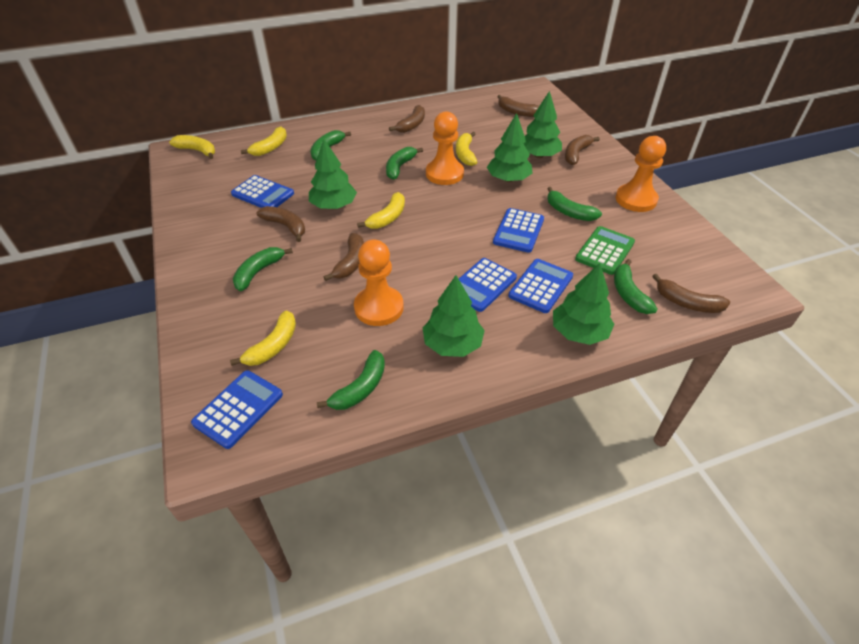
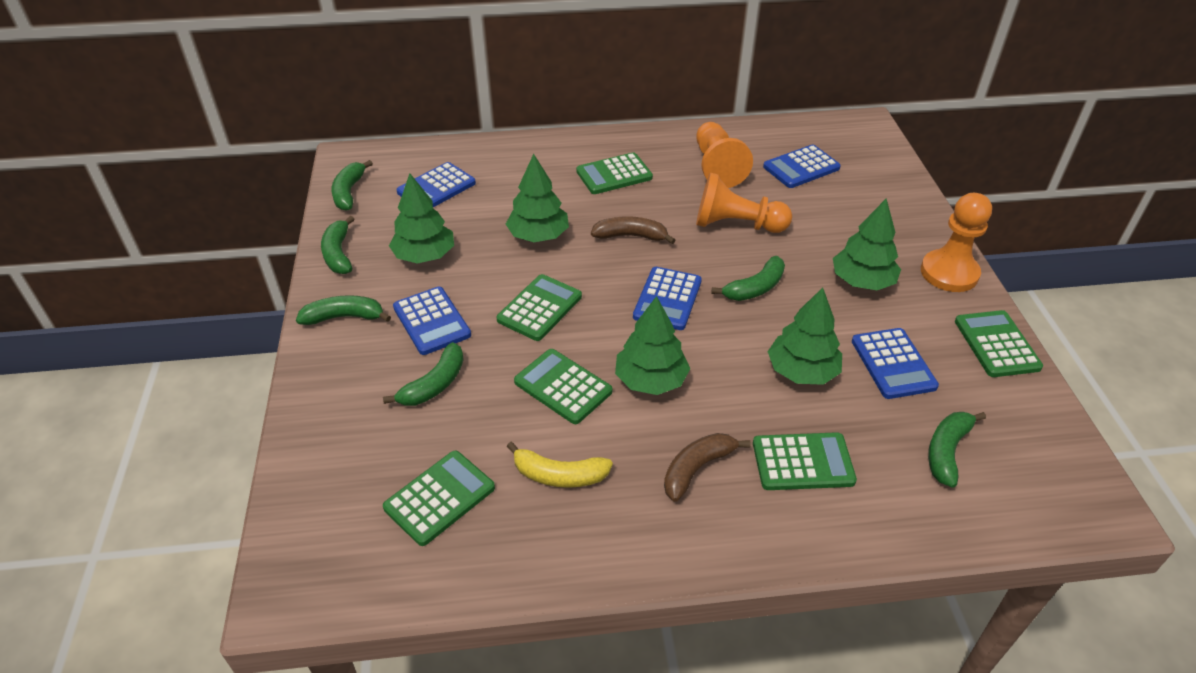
brown banana: [257,206,305,242] [324,233,364,281] [389,105,425,133] [497,95,539,117] [565,135,600,165] [652,274,730,313] = 6 -> [591,216,675,244] [664,433,751,502] = 2
green calculator: [575,226,635,275] = 1 -> [383,451,495,546] [496,274,582,341] [514,349,612,424] [576,152,653,194] [753,432,857,490] [955,310,1043,377] = 6
yellow banana: [169,135,215,159] [230,311,296,366] [241,126,287,156] [357,192,405,229] [456,132,477,166] = 5 -> [507,442,613,488] = 1

